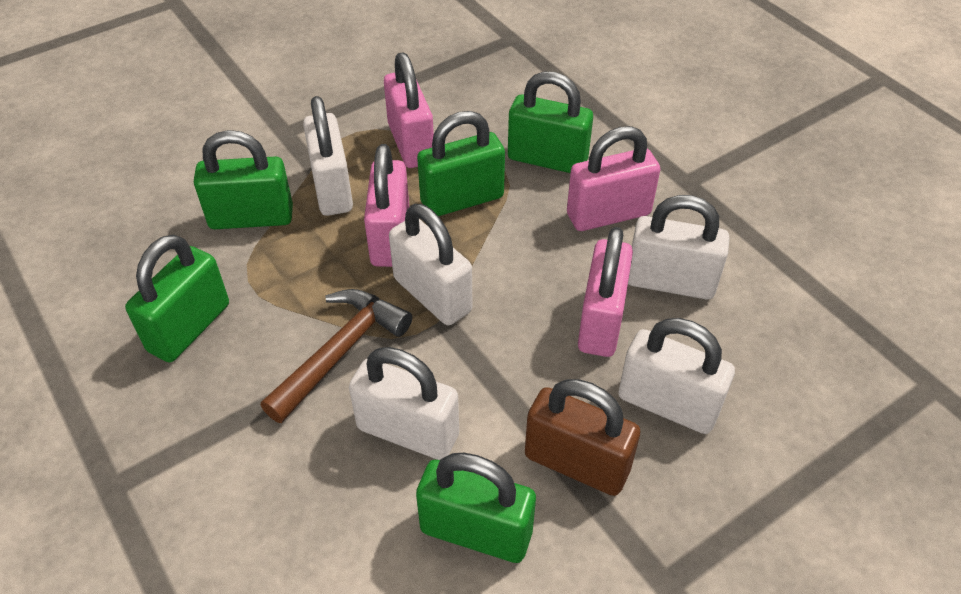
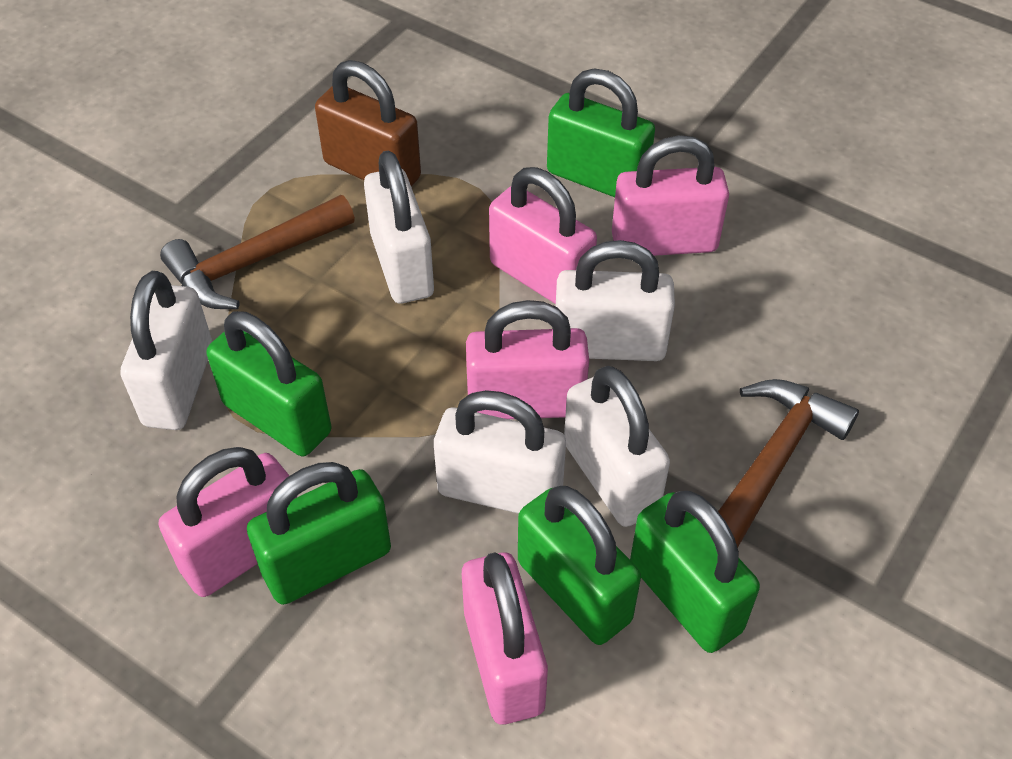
brown hammer: [261,289,412,423] = 1 -> [160,195,355,309] [718,379,859,548] = 2
pink padlock: [364,144,409,267] [384,53,434,168] [567,126,660,231] [578,227,633,357] = 4 -> [159,447,297,597] [462,552,548,725] [466,300,589,419] [489,167,597,304] [612,135,729,256] = 5

